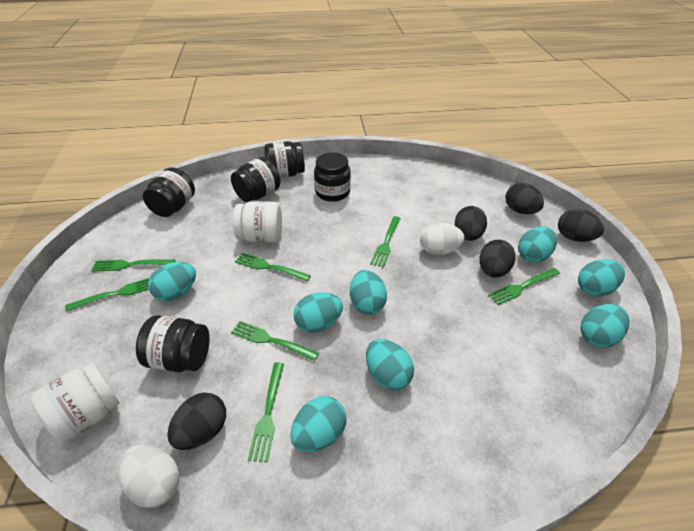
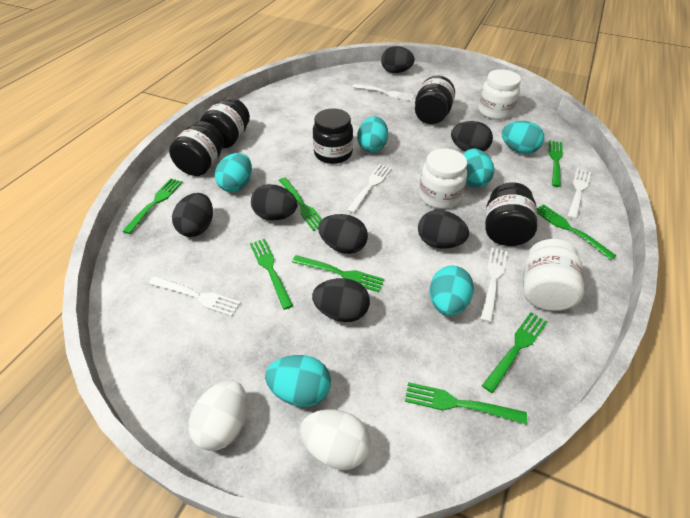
black egg: [168,393,226,450] [455,206,487,241] [480,240,516,278] [505,183,544,214] [558,209,604,242] = 5 -> [172,193,213,237] [251,184,298,220] [312,278,370,322] [318,214,368,254] [381,46,415,73] [418,210,469,249] [451,121,493,152] = 7
green fork: [65,278,149,312] [91,259,175,272] [231,321,319,361] [235,253,311,282] [248,362,284,462] [370,216,401,268] [489,268,560,305] = 7 -> [122,178,183,234] [250,239,293,310] [279,177,323,231] [292,255,384,292] [405,382,527,424] [482,312,547,393] [537,204,616,260] [549,140,563,187] = 8
turquoise egg: [148,262,196,302] [290,396,346,452] [293,293,343,333] [350,270,387,315] [366,339,414,390] [518,226,557,263] [578,259,625,297] [580,304,630,348] = 8 -> [215,153,252,192] [265,355,331,407] [357,116,388,153] [430,265,474,316] [463,148,494,188] [502,121,544,154] = 6
white fork: none = 0 -> [149,276,241,316] [346,164,392,214] [352,84,414,101] [481,247,508,323] [568,168,591,220] = 5
white jar: [30,363,120,443] [233,201,282,243] = 2 -> [419,148,467,209] [478,69,521,120] [523,239,584,311] = 3

